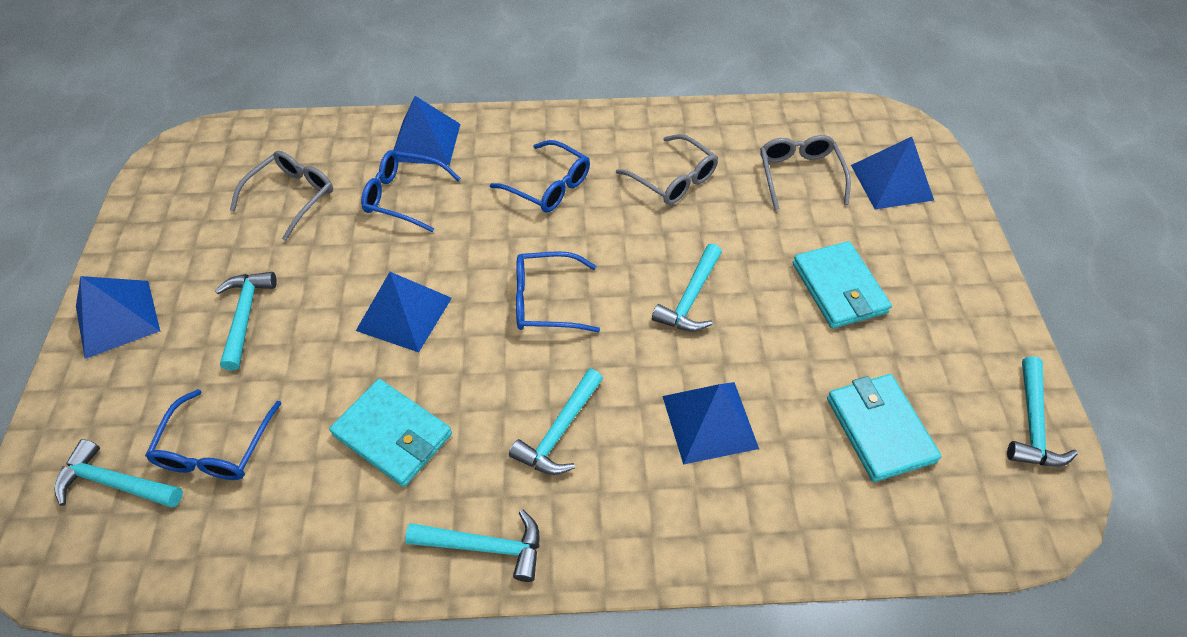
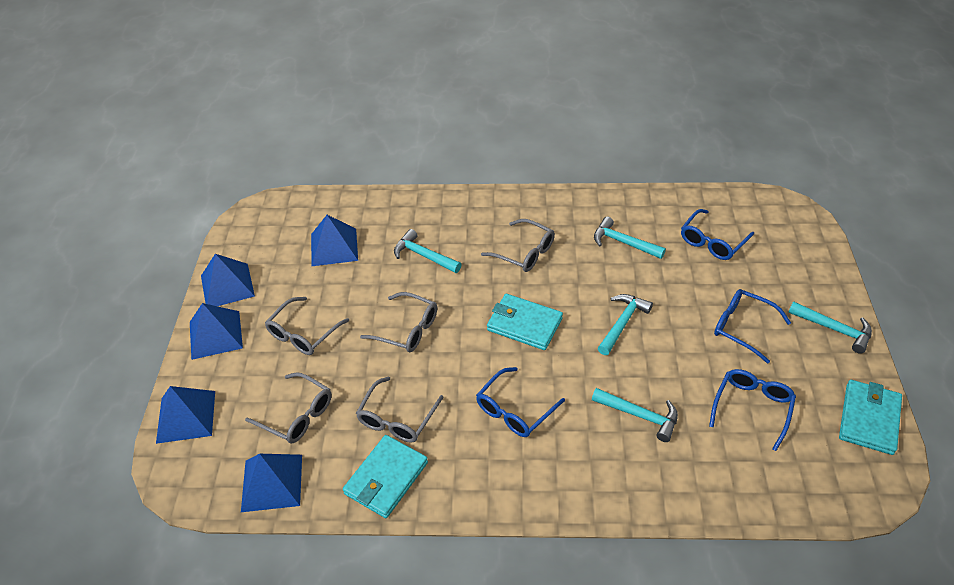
grey glasses: [230,151,333,241] [616,134,718,205] [760,135,851,210] = 3 -> [245,372,332,443] [265,297,349,355] [356,376,444,443] [360,292,437,352] [481,219,555,272] = 5
turquoise hammer: [55,439,183,508] [215,272,277,371] [405,510,539,582] [509,369,603,475] [652,244,722,331] [1007,356,1078,467] = 6 -> [394,229,462,273] [592,388,678,442] [594,217,666,259] [598,294,653,355] [788,302,872,354] = 5

